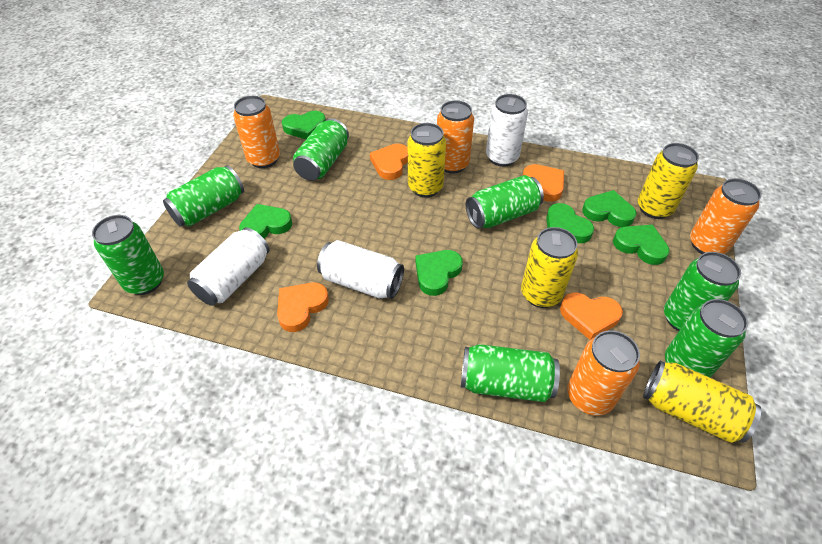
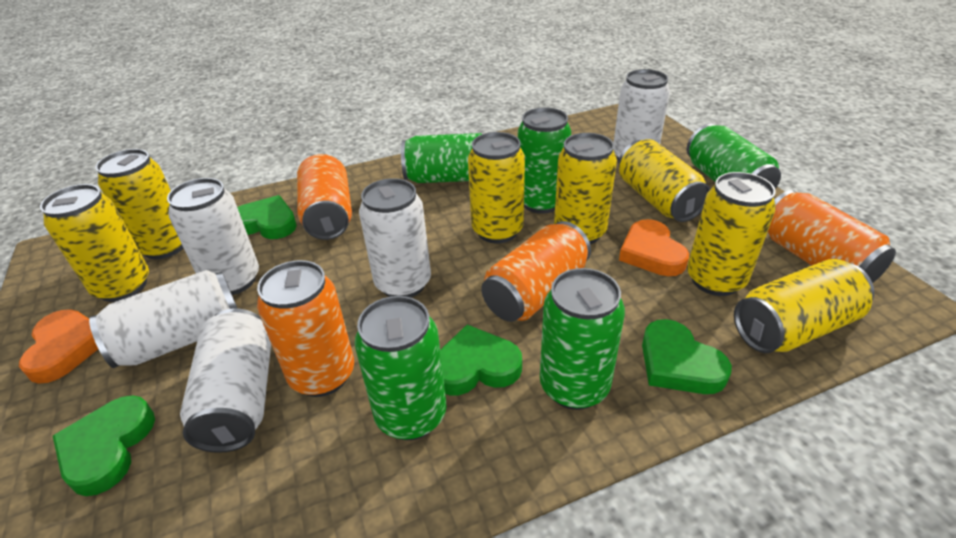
green can: [92,215,164,295] [163,165,244,227] [293,118,349,181] [461,344,560,402] [466,175,544,229] [664,252,741,331] [665,299,748,377] = 7 -> [355,296,446,440] [401,133,482,183] [518,107,571,214] [540,268,625,410] [687,124,781,189] = 5
green heart: [239,204,292,239] [282,111,326,139] [415,250,463,296] [546,203,594,243] [582,190,636,227] [613,225,670,265] = 6 -> [53,395,155,496] [237,195,297,239] [440,324,522,395] [642,319,732,394] = 4
orange heart: [277,283,329,332] [370,144,408,180] [523,164,564,202] [560,293,623,340] = 4 -> [19,309,98,384] [619,219,689,276] = 2
white can: [187,227,269,306] [317,240,404,299] [486,94,528,167] = 3 -> [89,270,238,368] [167,178,259,295] [180,309,271,453] [359,178,431,297] [613,69,670,161] = 5
yellow can: [408,123,446,198] [521,227,578,308] [638,143,699,219] [643,360,761,443] = 4 -> [40,184,149,302] [96,149,183,259] [468,132,525,243] [554,133,617,244] [619,139,710,222] [687,172,776,296] [734,259,874,353] = 7

